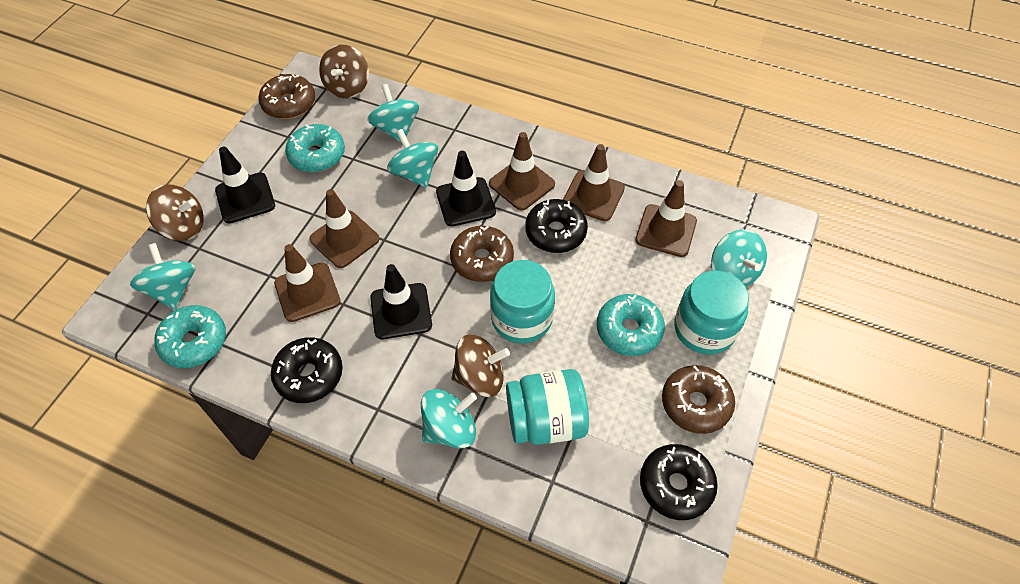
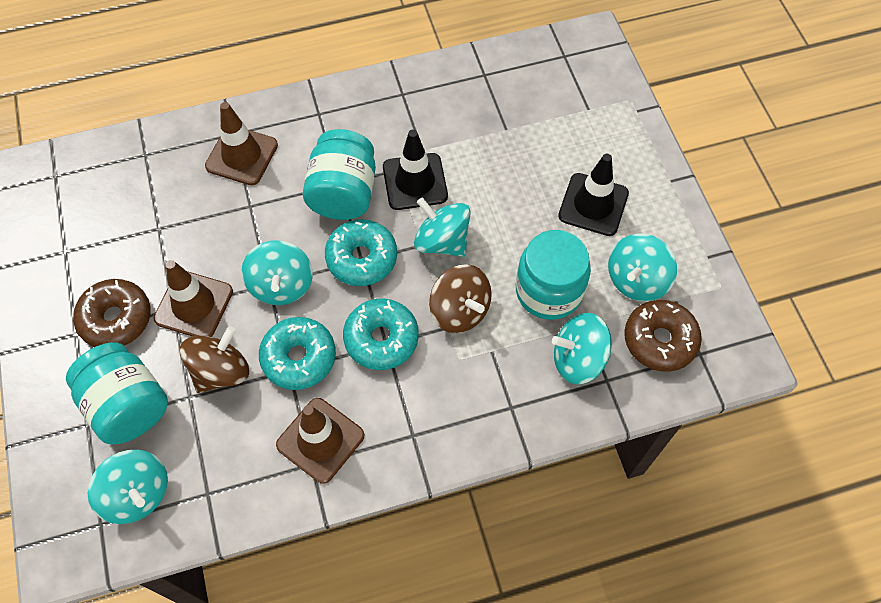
black donut: [271,337,343,403] [525,199,588,253] [640,444,718,520] = 3 -> none = 0
black traffic cone: [215,147,275,223] [370,264,432,339] [436,151,496,227] = 3 -> [383,129,448,210] [558,154,629,236] = 2
brown donut: [258,74,315,119] [450,226,514,282] [662,365,735,434] = 3 -> [73,279,151,347] [624,300,702,372] = 2
brown spinning top: [146,184,204,241] [319,45,369,98] [451,334,510,397] = 3 -> [180,326,249,393] [429,264,492,333] = 2
brown traffic cone: [274,244,341,322] [309,189,379,268] [489,132,555,210] [563,144,625,221] [635,180,697,257] = 5 -> [154,260,233,337] [205,102,278,185] [276,398,365,484] = 3

